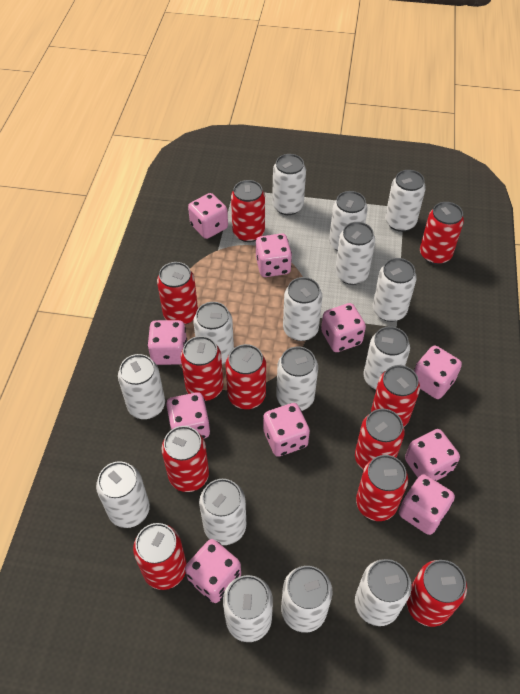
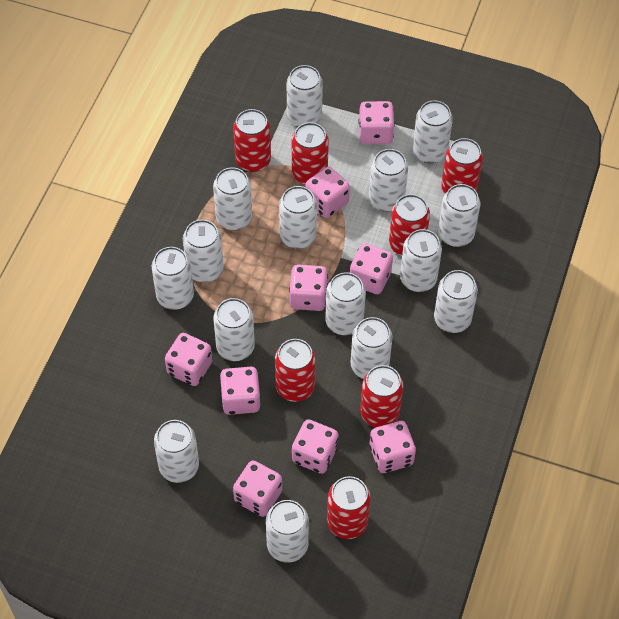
pink dice: [147,320,187,365] [166,392,210,439] [185,539,241,603] [188,193,228,239] [256,233,292,277] [263,403,310,457] [321,303,366,352] [399,474,455,535] [405,429,460,481] [414,346,462,399] = 10 -> [165,333,212,386] [220,367,260,415] [233,460,282,517] [289,265,328,311] [292,419,338,474] [305,166,350,218] [350,243,393,294] [358,101,395,144] [369,421,416,473] = 9
red can: [133,523,187,590] [157,262,198,325] [162,426,209,492] [181,336,223,401] [226,344,266,409] [231,180,265,242] [355,409,405,470] [356,455,408,521] [371,365,420,427] [406,560,467,627] [420,202,464,264] = 11 -> [233,109,271,172] [275,339,316,402] [292,122,329,184] [327,476,371,539] [360,365,403,428] [389,194,430,256] [441,138,483,193] = 7

